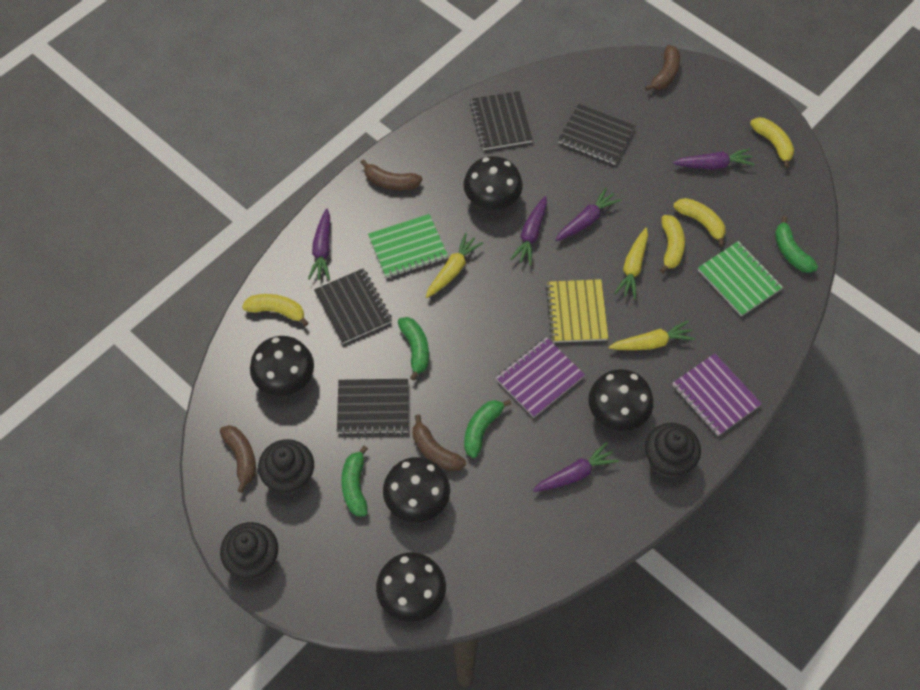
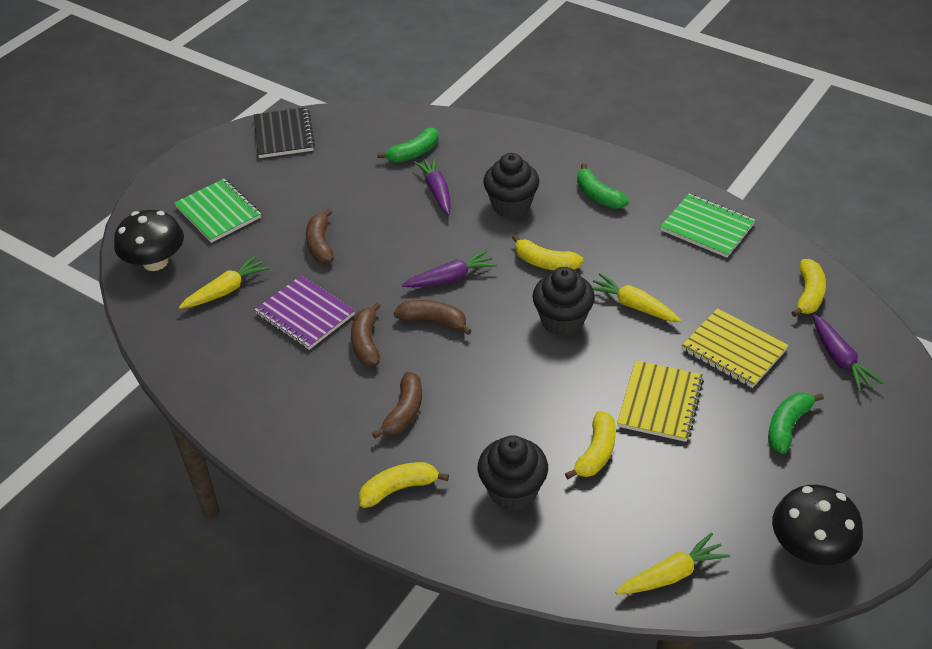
black mushroom: [250,336,314,396] [376,553,446,622] [383,457,450,522] [463,156,523,210] [589,369,654,431] = 5 -> [114,210,184,271] [772,485,863,565] = 2
black notebook: [314,269,392,344] [337,379,408,435] [470,91,533,150] [558,104,635,165] = 4 -> [254,107,315,158] = 1
green banana: [341,446,368,517] [398,317,429,381] [464,399,511,458] [775,216,818,273] = 4 -> [377,127,438,162] [577,163,629,209] [768,393,824,454] = 3
purple carrot: [308,208,330,280] [510,196,547,266] [533,442,619,492] [555,187,621,241] [673,148,755,170] = 5 -> [402,250,497,287] [414,157,451,215] [812,314,883,392] = 3
purple notebook: [496,337,585,418] [672,353,762,436] = 2 -> [254,275,355,350] = 1
yellow notebook: [546,279,608,343] = 1 -> [617,360,704,442] [681,308,789,388] = 2

